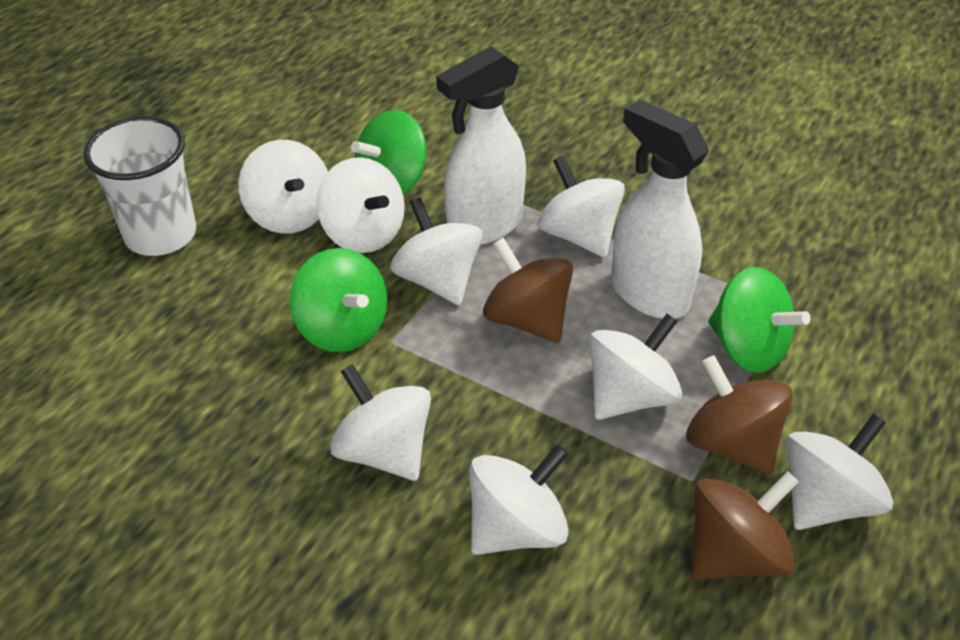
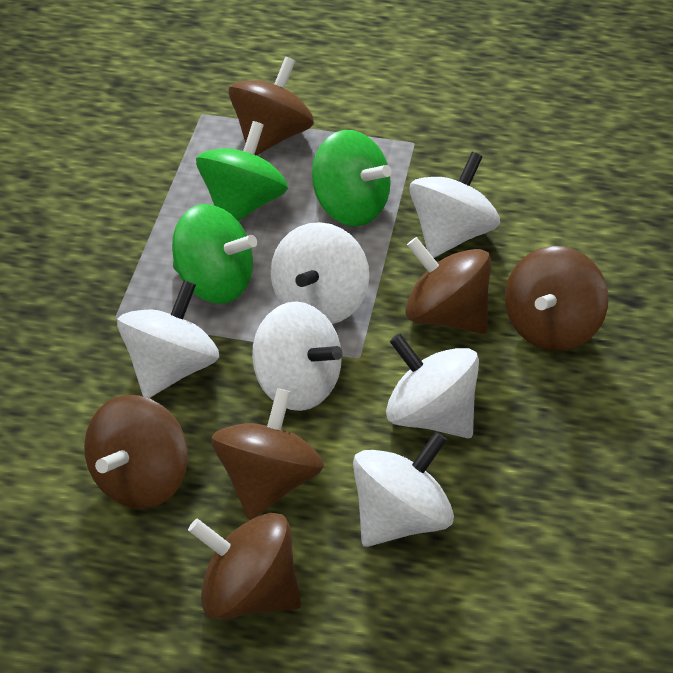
brown spinning top: [483,237,573,343] [686,355,793,475] [691,471,799,580] = 3 -> [84,395,188,509] [188,513,301,620] [211,388,324,520] [229,57,314,156] [405,237,491,334] [505,246,608,351] = 6
white cup: [83,116,196,256] = 1 -> none = 0
white spinning top: [238,140,328,234] [316,157,405,253] [330,364,431,481] [390,197,482,305] [469,444,569,555] [537,155,625,258] [589,314,682,420] [786,414,893,530] = 8 -> [117,280,219,398] [252,301,343,411] [271,222,370,324] [353,431,454,547] [386,334,479,438] [409,152,500,258] = 6
white spray bottle: [436,46,526,245] [611,99,709,319] = 2 -> none = 0

